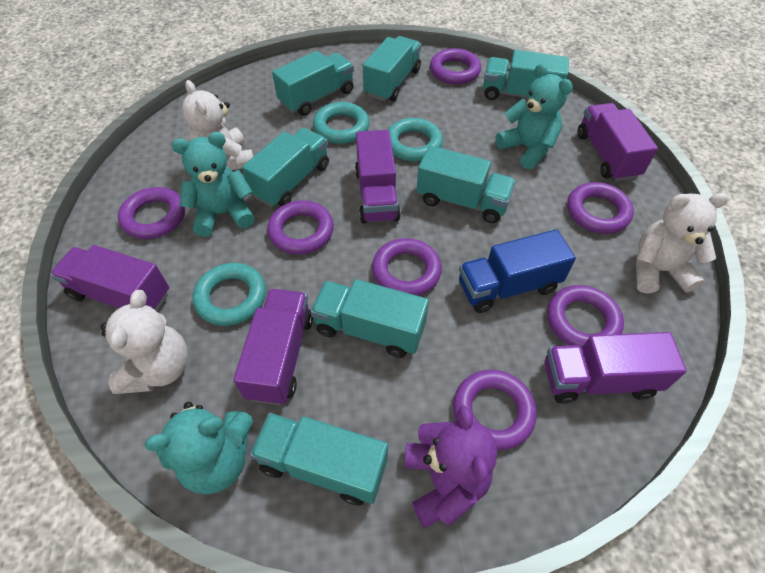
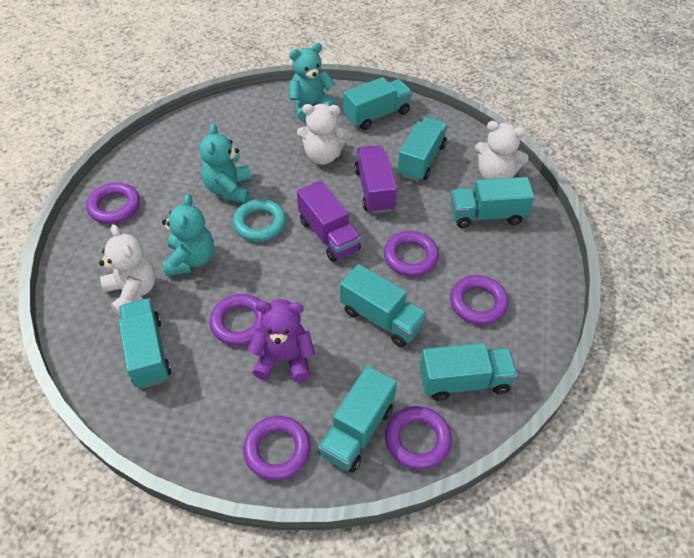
blue truck: [459,229,576,313] = 1 -> none = 0
purple ring: [118,187,185,239] [267,200,334,255] [372,238,442,296] [430,48,481,85] [453,370,537,450] [547,285,624,347] [567,182,634,234] = 7 -> [86,182,140,224] [210,294,263,346] [243,416,311,481] [384,231,439,276] [385,406,452,470] [450,275,508,325] = 6
purple truck: [50,245,169,311] [233,289,313,405] [355,130,401,224] [545,332,687,403] [577,103,658,181] = 5 -> [297,180,361,262] [354,145,397,214] = 2
turquoise ring: [193,263,266,326] [313,102,370,144] [388,118,443,162] = 3 -> [233,199,286,242] = 1

